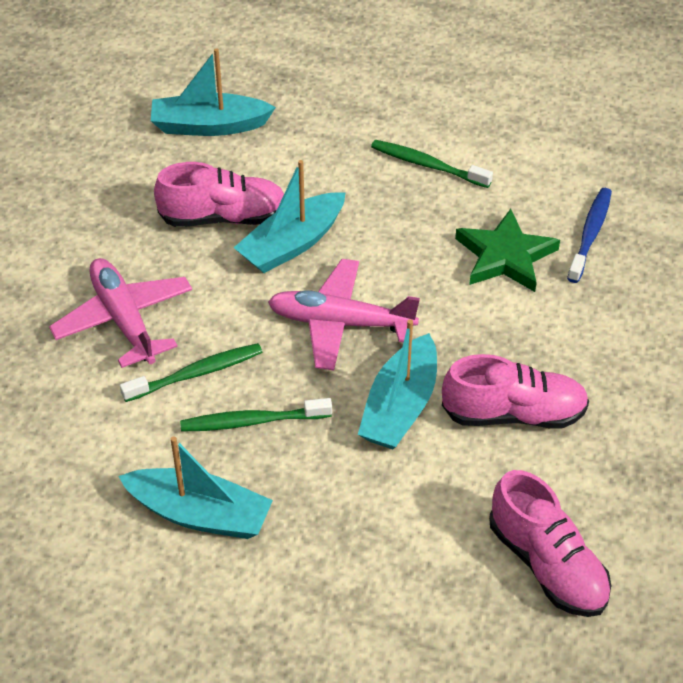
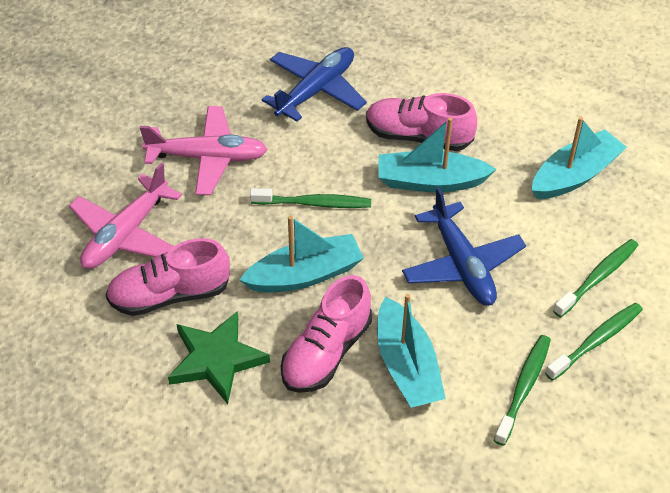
blue plane: none = 0 -> [262,47,367,122] [402,187,526,306] = 2
blue toothbrush: [567,188,612,283] = 1 -> none = 0
green toothbrush: [120,343,262,402] [180,398,332,432] [371,140,493,188] = 3 -> [250,188,371,208] [494,335,551,446] [545,303,643,381] [553,239,638,318] = 4

